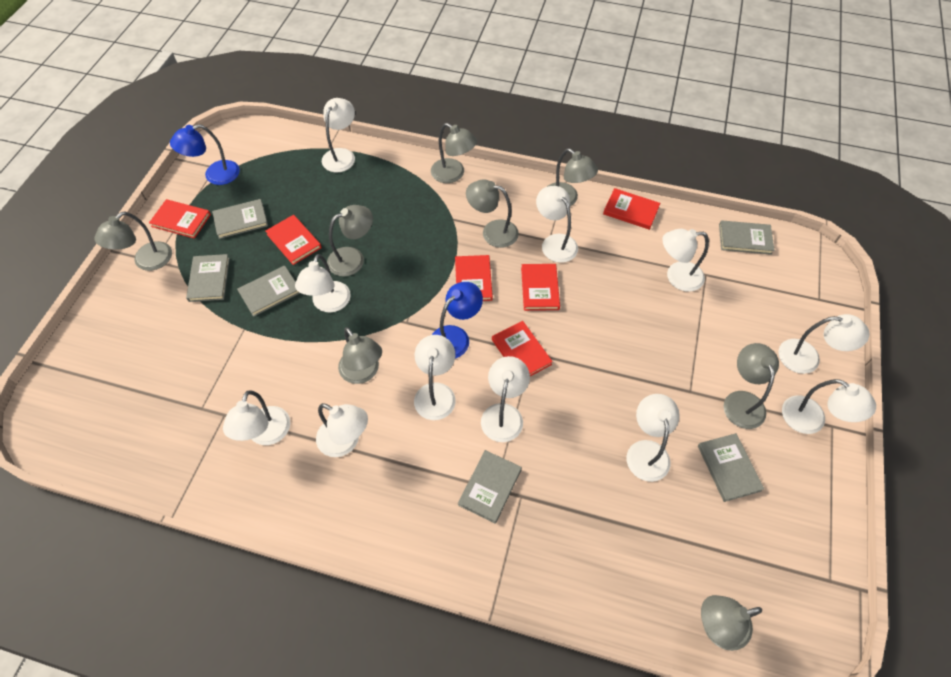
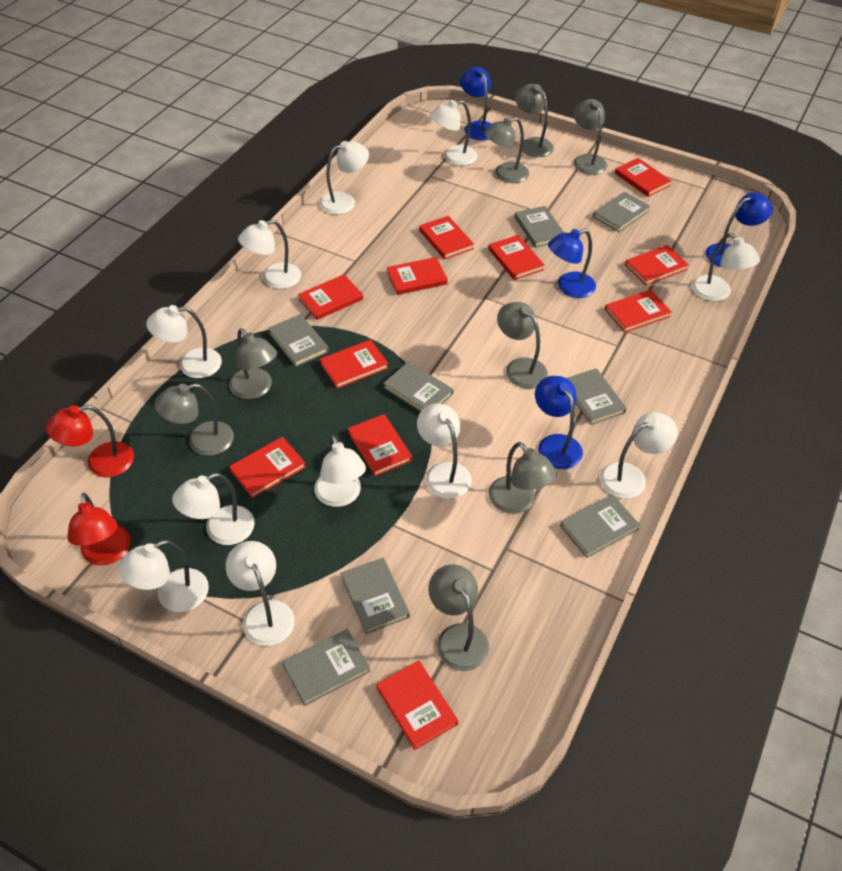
blue lamp: [170,124,240,185] [432,282,483,359] = 2 -> [460,67,491,140] [535,376,583,469] [548,229,596,298] [706,192,773,267] = 4
grey book: [186,254,230,302] [212,199,268,239] [237,265,300,317] [458,450,522,524] [698,433,764,502] [719,220,775,255] = 6 -> [268,314,329,367] [282,629,371,706] [341,558,410,634] [383,362,453,412] [515,206,564,248] [560,494,640,558] [567,368,627,425] [593,192,650,232] = 8
red book: [149,199,211,239] [266,215,322,265] [455,255,493,301] [492,321,553,376] [521,264,560,311] [603,188,660,230] = 6 -> [229,437,306,498] [298,274,363,320] [320,340,388,389] [348,414,412,476] [376,660,458,750] [387,257,448,295] [419,216,474,260] [488,235,545,280] [605,290,671,333] [615,158,672,197] [625,245,689,286] = 11
red lamp: none = 0 -> [46,405,134,477] [67,493,130,565] = 2

